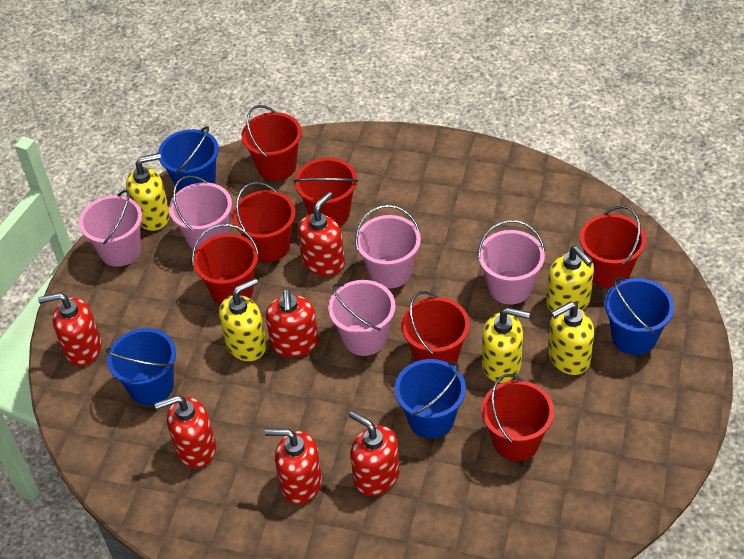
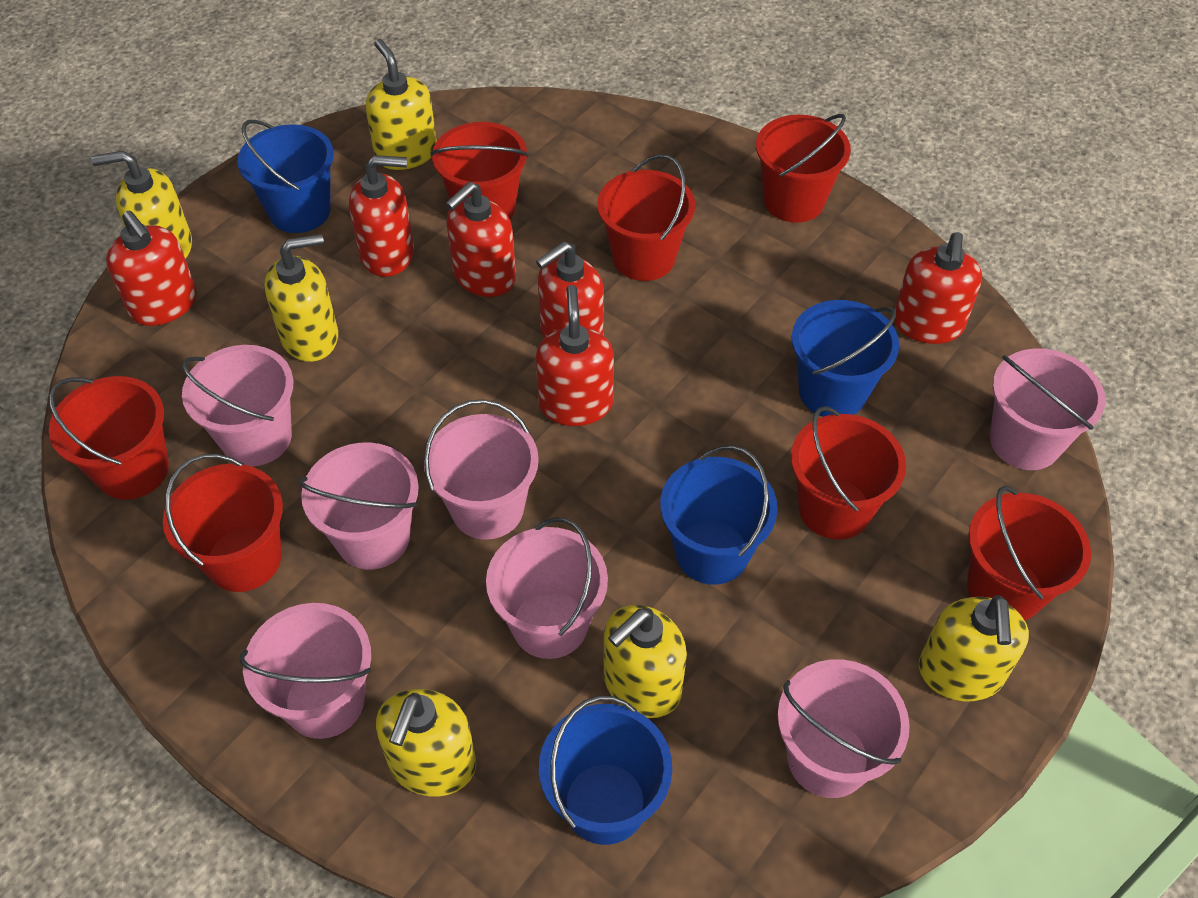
pink bucket: [79,190,142,267] [169,175,232,252] [328,280,396,356] [355,205,421,289] [478,220,545,305] = 5 -> [182,345,293,466] [239,603,371,739] [299,442,419,570] [424,399,539,540] [486,517,608,659] [777,659,910,798] [990,348,1105,470] = 7
yellow soap dispenser: [126,153,170,231] [219,278,267,361] [482,307,530,383] [547,246,594,312] [548,301,594,375] = 5 -> [91,151,192,259] [265,234,338,362] [366,39,437,170] [376,689,476,797] [603,605,687,718] [919,595,1029,702] = 6

